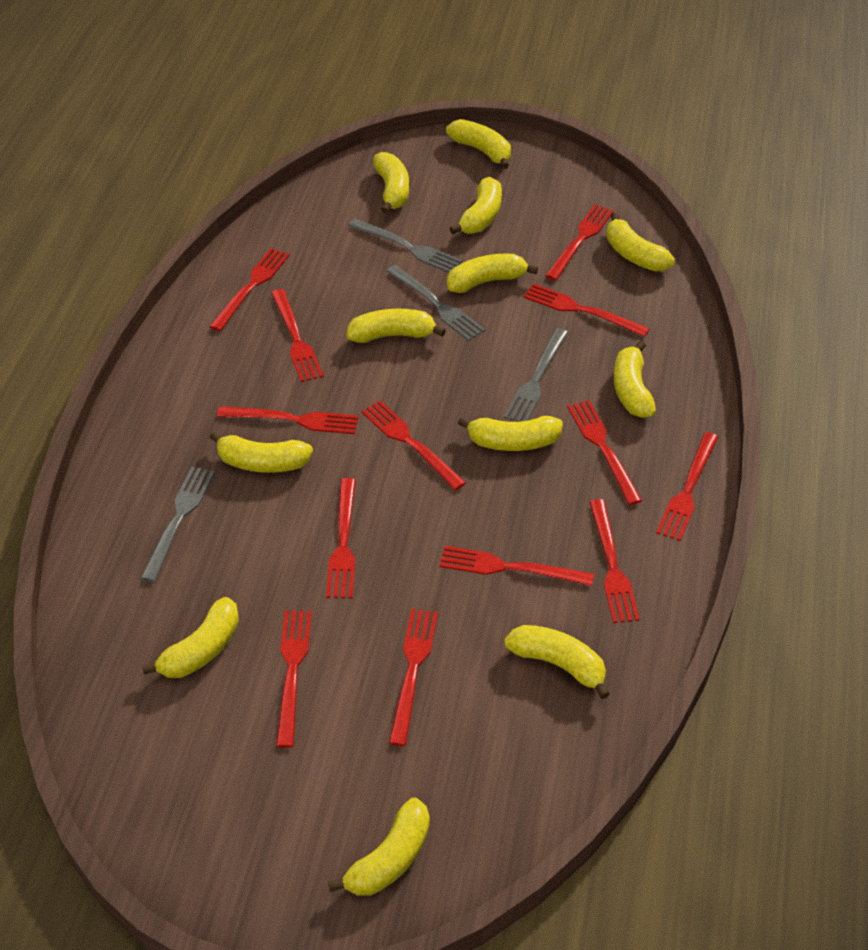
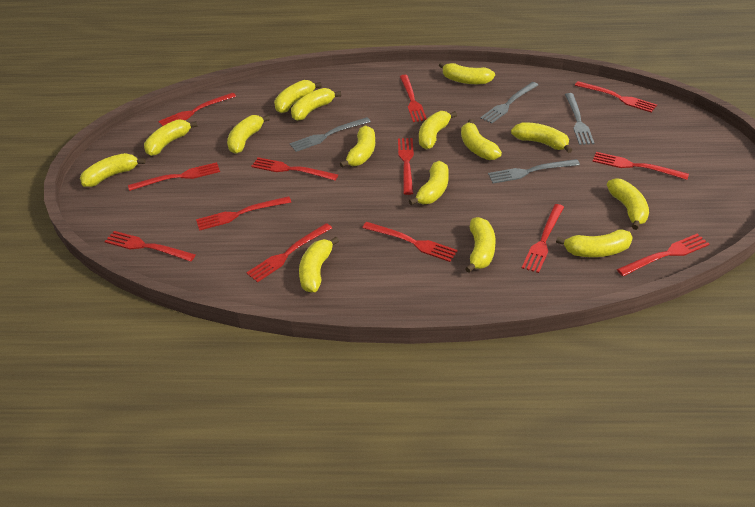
yellow banana: [142,597,239,678] [209,431,313,473] [328,797,430,896] [347,309,446,343] [373,152,409,214] [446,119,511,169] [447,254,538,293] [449,177,502,234] [458,416,563,451] [504,625,610,699] [606,213,675,271] [614,341,656,418] = 12 -> [80,153,146,187] [144,119,198,156] [227,115,270,154] [274,80,322,113] [291,88,341,121] [299,237,339,293] [340,125,375,168] [409,161,449,205] [419,111,457,149] [439,62,495,84] [461,119,502,160] [465,217,496,273] [511,122,572,153] [556,229,633,257] [607,178,649,230] = 15

